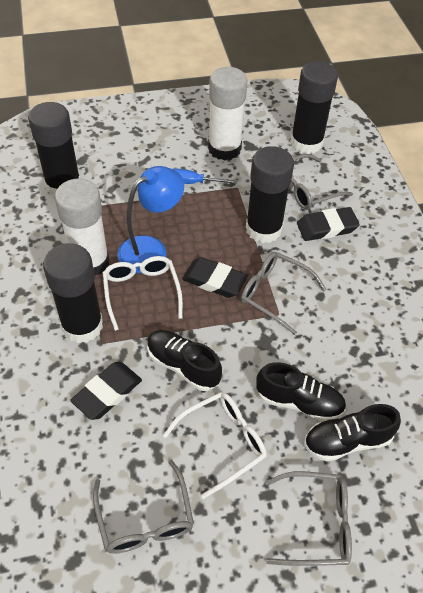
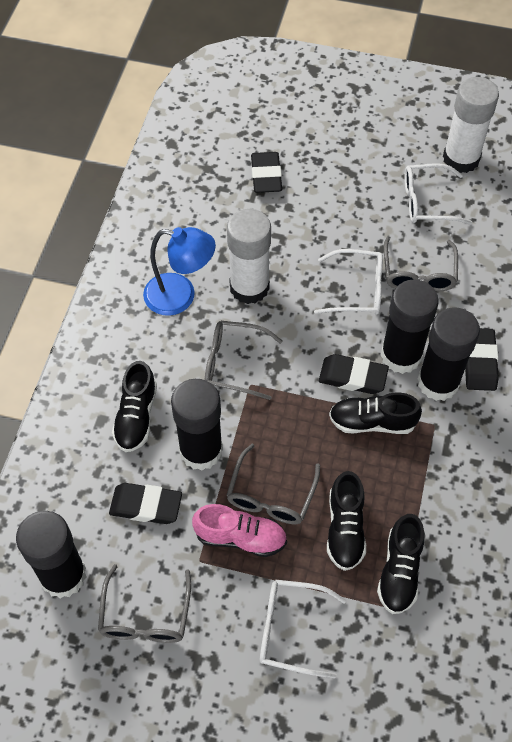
black eraser: [70,362,142,420] [182,257,248,298] [297,207,360,241] = 3 -> [109,483,182,524] [251,152,282,193] [319,354,389,394] [465,328,499,391] = 4
black shoe: [147,330,222,391] [256,362,346,422] [304,404,401,461] = 3 -> [112,361,157,452] [327,471,366,571] [329,392,422,434] [377,514,425,614] = 4
blue screwdriver: [173,168,238,184] = 1 -> none = 0
pink shoe: none = 0 -> [192,504,287,557] = 1
white glasses: [103,256,183,331] [163,392,267,499] = 2 -> [260,580,346,678] [314,249,383,315] [404,163,472,225] = 3

